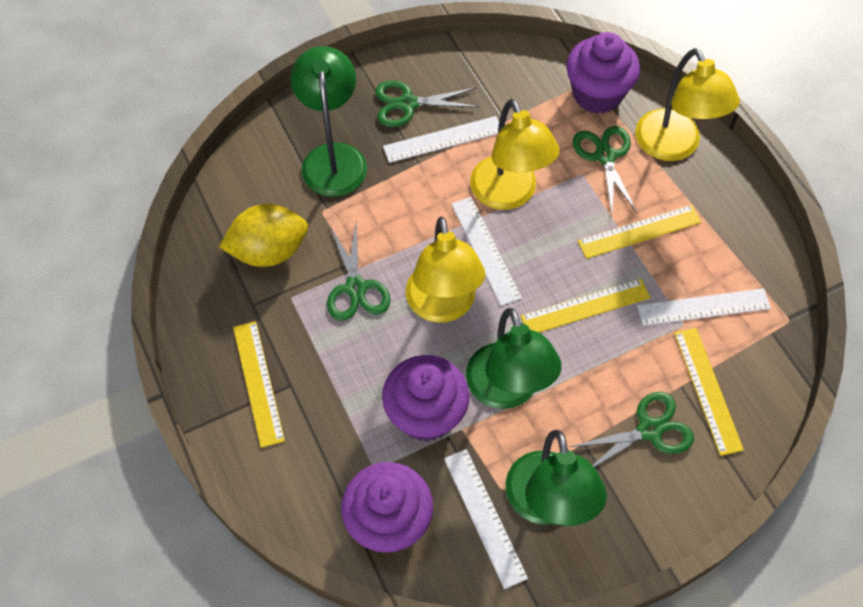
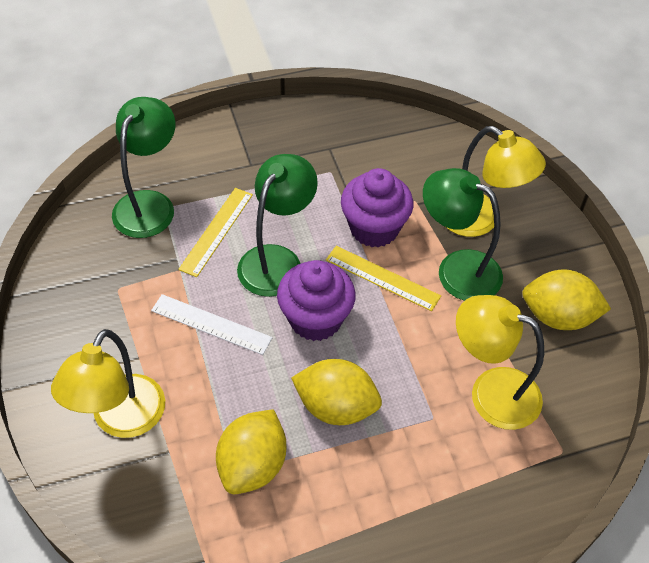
green scissors: [327,224,391,321] [375,80,478,127] [570,392,694,467] [573,126,638,215] = 4 -> none = 0
purple cupcake: [341,462,433,553] [382,355,470,442] [566,32,640,114] = 3 -> [277,260,356,341] [341,168,413,248] = 2
white ruler: [383,116,499,163] [444,449,528,589] [451,197,522,306] [637,288,771,326] = 4 -> [151,294,273,355] = 1
yellow lemon: [219,204,308,267] = 1 -> [216,409,286,494] [291,359,382,425] [522,270,611,330] = 3
yellow ruler: [233,321,285,448] [521,279,650,333] [578,205,701,259] [674,328,744,456] = 4 -> [178,188,253,277] [326,246,441,311] = 2

